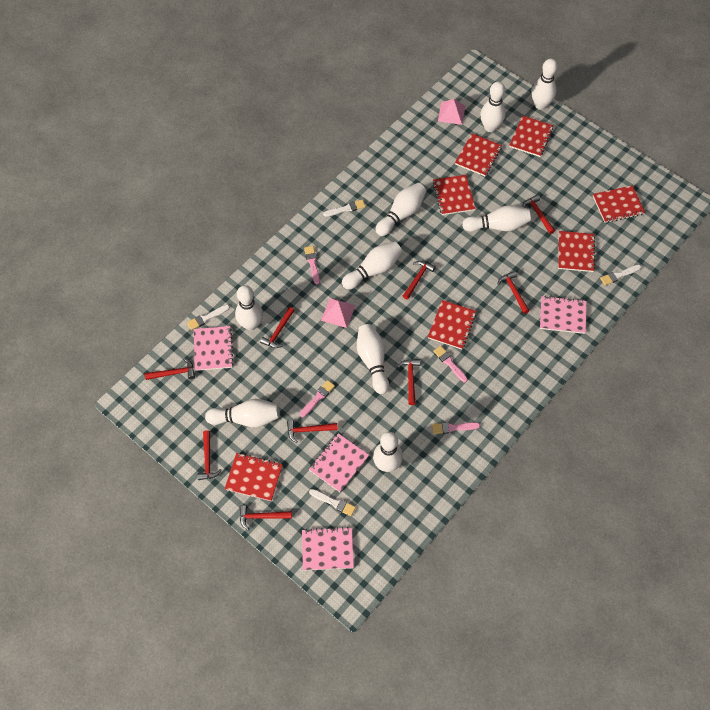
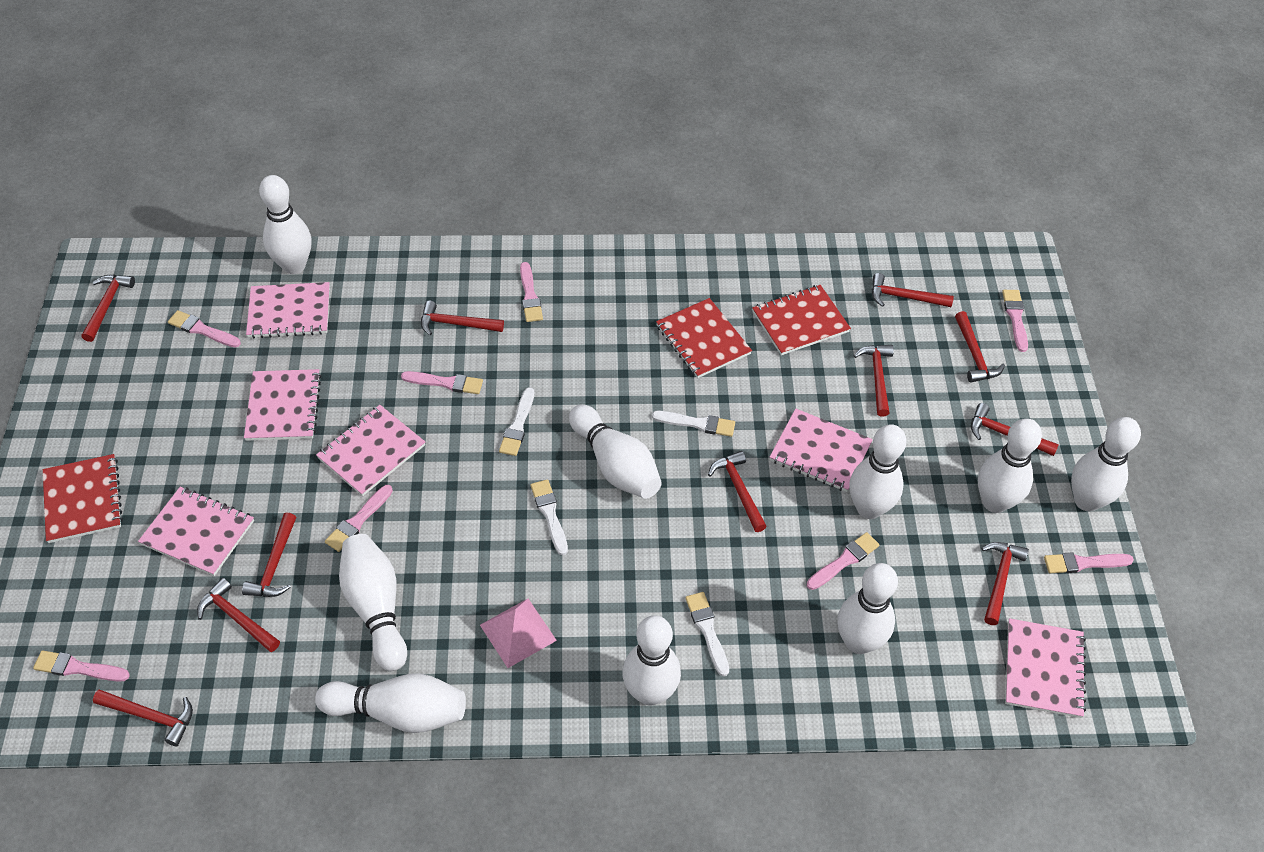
pink brush: [300,380,335,417] [304,246,320,284] [432,422,480,434] [433,346,468,383] = 4 -> [33,650,130,682] [168,310,241,348] [325,485,393,552] [401,371,483,394] [520,262,543,322] [807,532,880,590] [1002,290,1028,352] [1044,552,1134,573] = 8
pink notebook: [194,326,234,371] [302,527,354,570] [309,433,369,492] [540,296,587,334] = 4 -> [138,487,254,576] [244,369,321,441] [246,282,330,338] [316,405,425,496] [770,408,873,492] [1005,618,1086,718] = 6
pink pyramid: [321,298,356,328] [438,99,465,125] = 2 -> [480,599,557,668] = 1
red hammer: [145,358,195,380] [197,430,222,480] [240,505,292,530] [260,307,295,348] [287,420,338,443] [397,359,420,405] [403,261,436,300] [498,271,530,314] [522,195,555,234] = 9 -> [82,275,135,342] [93,690,193,746] [197,578,280,652] [242,512,296,597] [421,301,504,335] [708,451,767,532] [854,345,894,417] [872,273,954,307] [955,311,1005,383] [971,403,1059,456] [982,542,1029,625] = 11
red notebook: [225,453,283,501] [428,300,477,350] [433,175,476,215] [455,134,502,176] [509,116,553,157] [558,231,595,272] [593,186,645,223] = 7 -> [43,454,123,543] [656,298,752,378] [752,285,851,355] = 3

